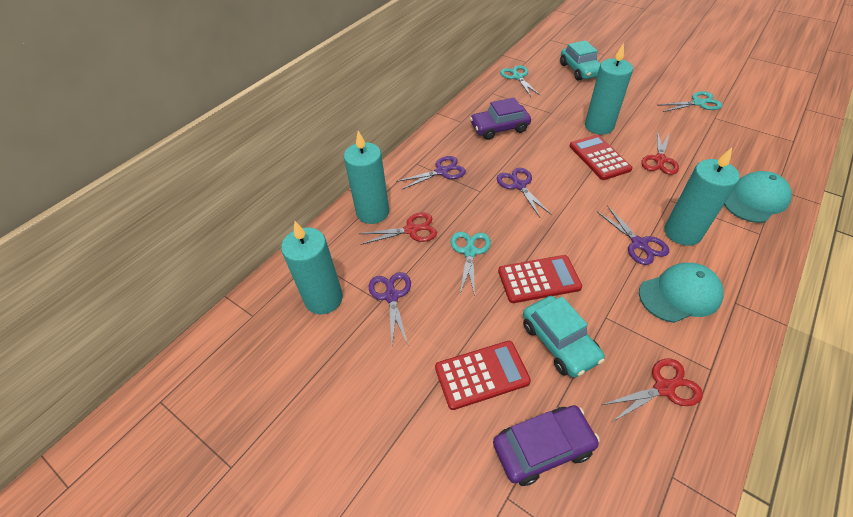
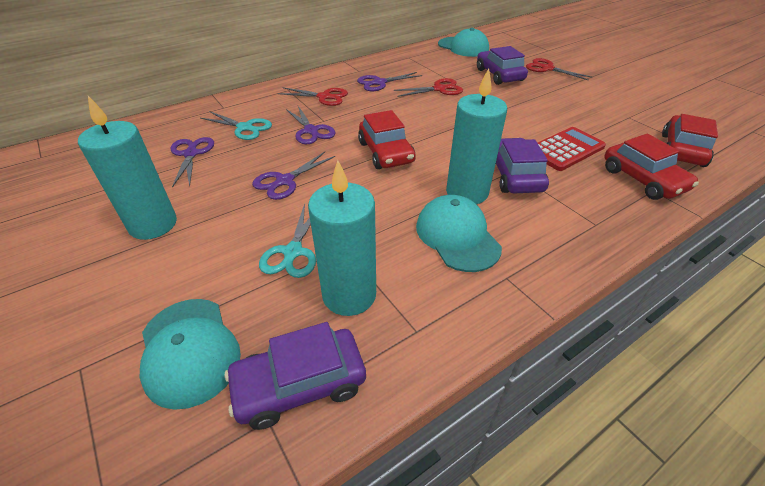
purple car: [470,98,531,140] [493,405,600,486] = 2 -> [225,322,366,430] [477,46,528,85] [496,138,549,193] = 3
red calculator: [435,341,531,410] [498,255,582,303] [569,134,633,180] = 3 -> [538,127,606,171] = 1
red car: none = 0 -> [358,110,416,169] [604,134,699,200] [662,114,718,167] = 3
turquoise candle: [281,221,343,314] [344,131,389,224] [585,43,633,135] [664,148,740,246] = 4 -> [78,96,177,240] [308,160,376,316] [446,68,507,204] = 3
turquoise cap: [639,263,724,323] [724,171,792,223] = 2 -> [139,299,241,410] [416,195,502,272] [438,28,489,57] = 3
turquoise car: [523,296,605,378] [560,40,601,81] = 2 -> none = 0
turquoise scissors: [451,232,491,296] [500,65,540,96] [660,91,723,112] = 3 -> [200,111,272,140] [259,204,316,278] = 2

